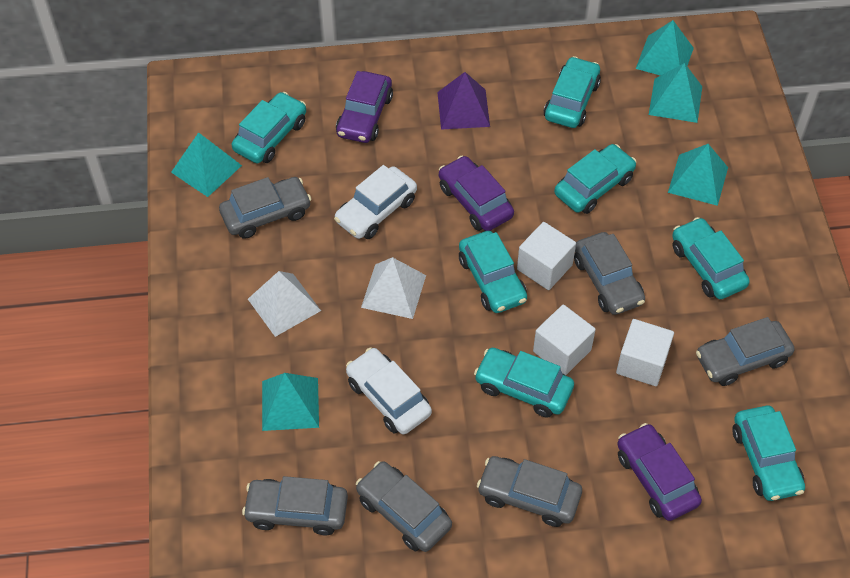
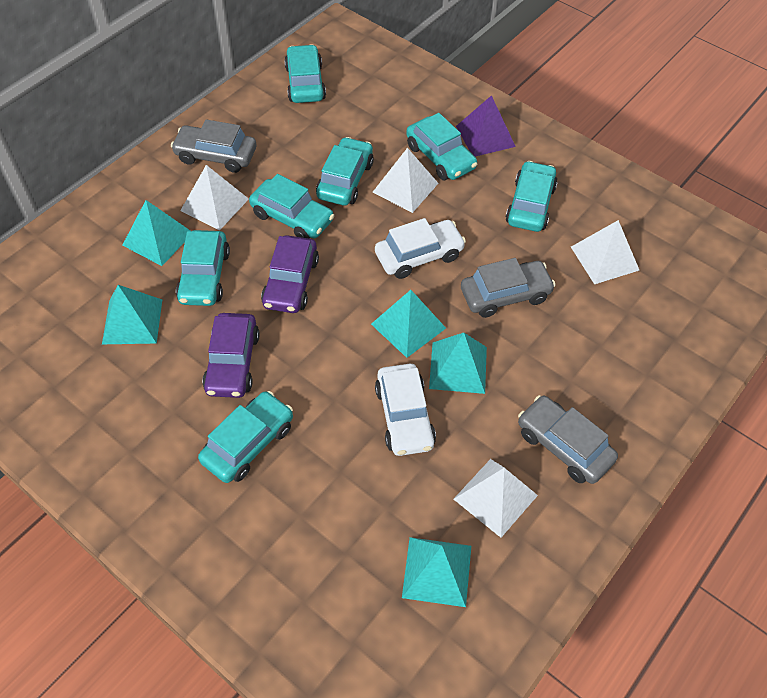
grey car: [219,177,311,239] [242,476,348,535] [356,461,452,552] [477,456,582,527] [574,232,645,315] [696,317,795,386] = 6 -> [171,119,256,173] [461,258,556,318] [518,395,618,484] = 3
purple car: [336,71,393,143] [439,156,514,231] [617,423,702,521] = 3 -> [202,313,260,398] [261,235,319,313] = 2
white cube: [517,222,576,290] [533,304,596,375] [616,319,674,386] = 3 -> none = 0
white pyramid: [248,271,321,337] [361,257,426,319] = 2 -> [180,165,249,230] [373,148,439,213] [454,459,538,538] [571,220,639,284] = 4

